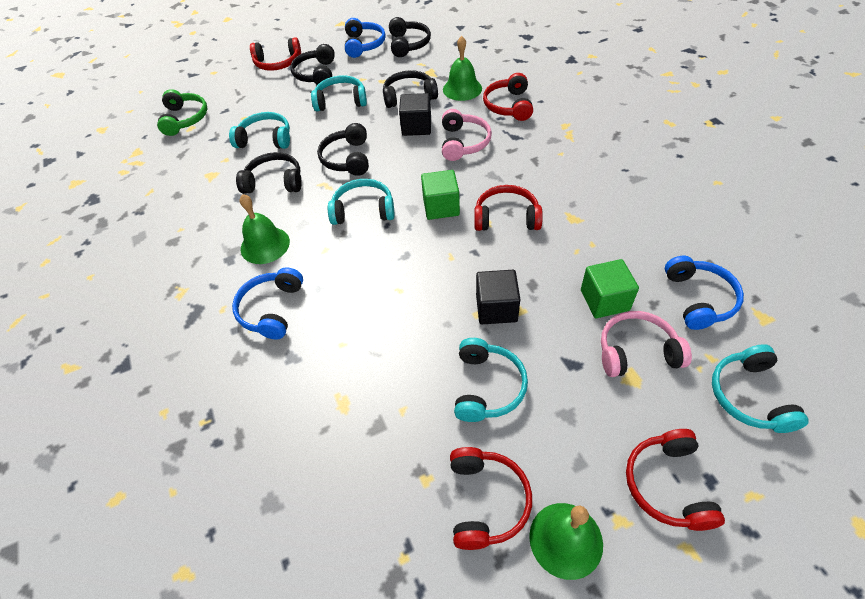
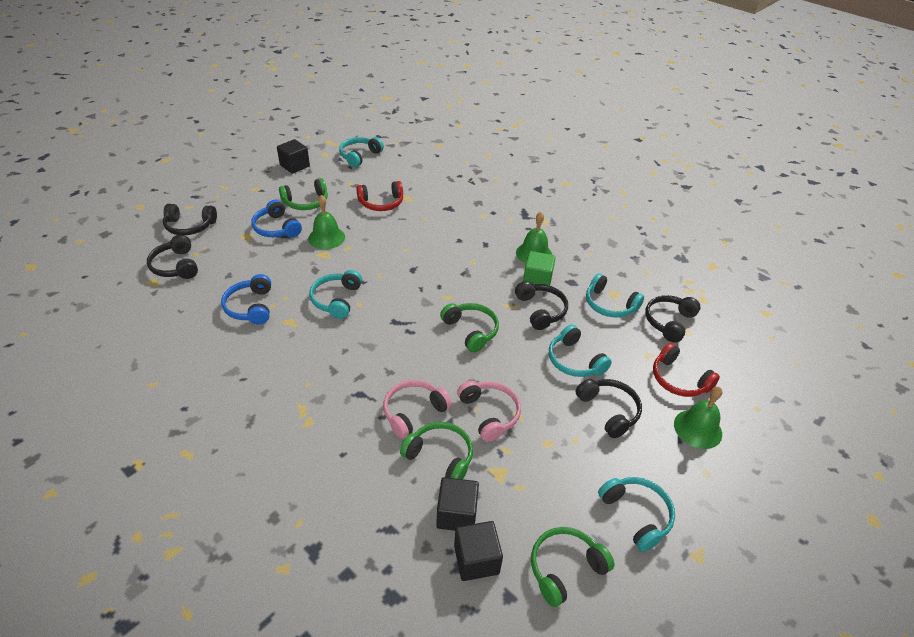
black cube: [399,93,431,136] [476,270,520,324] = 2 -> [277,139,310,174] [436,477,479,531] [454,521,503,581] = 3
blue headphones: [232,267,303,339] [345,18,386,58] [665,256,744,330] = 3 -> [221,274,271,324] [251,200,302,237] = 2
green cube: [421,170,460,220] [581,259,639,318] = 2 -> [523,251,556,286] = 1
green headphones: [157,89,207,136] = 1 -> [279,178,328,210] [400,422,473,479] [440,303,499,352] [531,527,615,607] = 4
red headphones: [250,37,301,71] [450,447,532,550] [475,185,543,231] [483,73,533,121] [626,429,725,531] = 5 -> [356,181,403,211] [653,343,720,397] = 2

